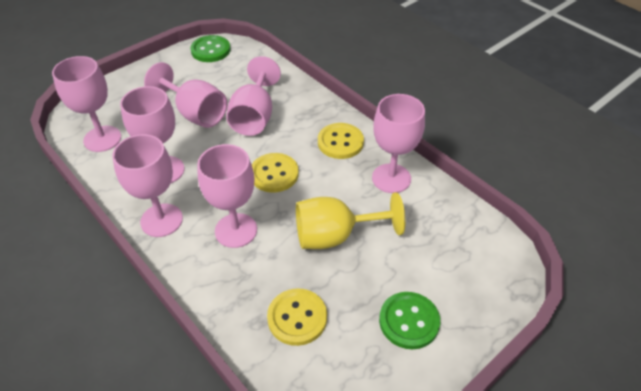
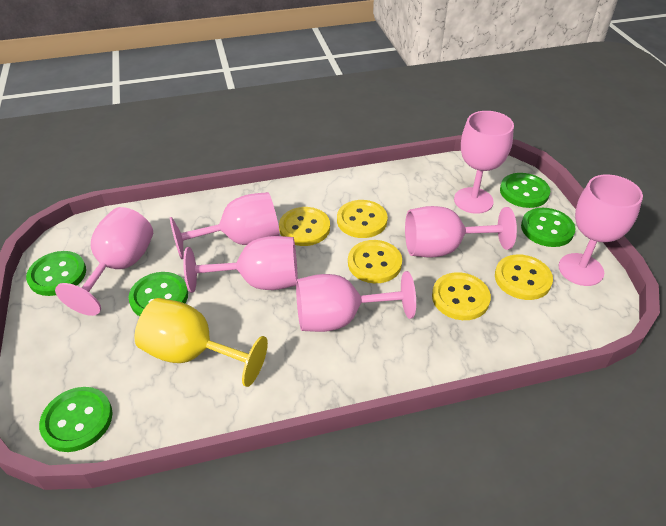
green button: [190,35,230,62] [379,292,440,349] = 2 -> [26,251,86,296] [39,387,113,452] [129,272,188,316] [500,173,550,208] [521,208,575,247] = 5
yellow button: [252,153,299,193] [267,288,327,346] [318,123,364,159] = 3 -> [279,207,330,246] [337,200,388,238] [348,240,402,283] [432,272,491,320] [495,254,553,300] = 5

